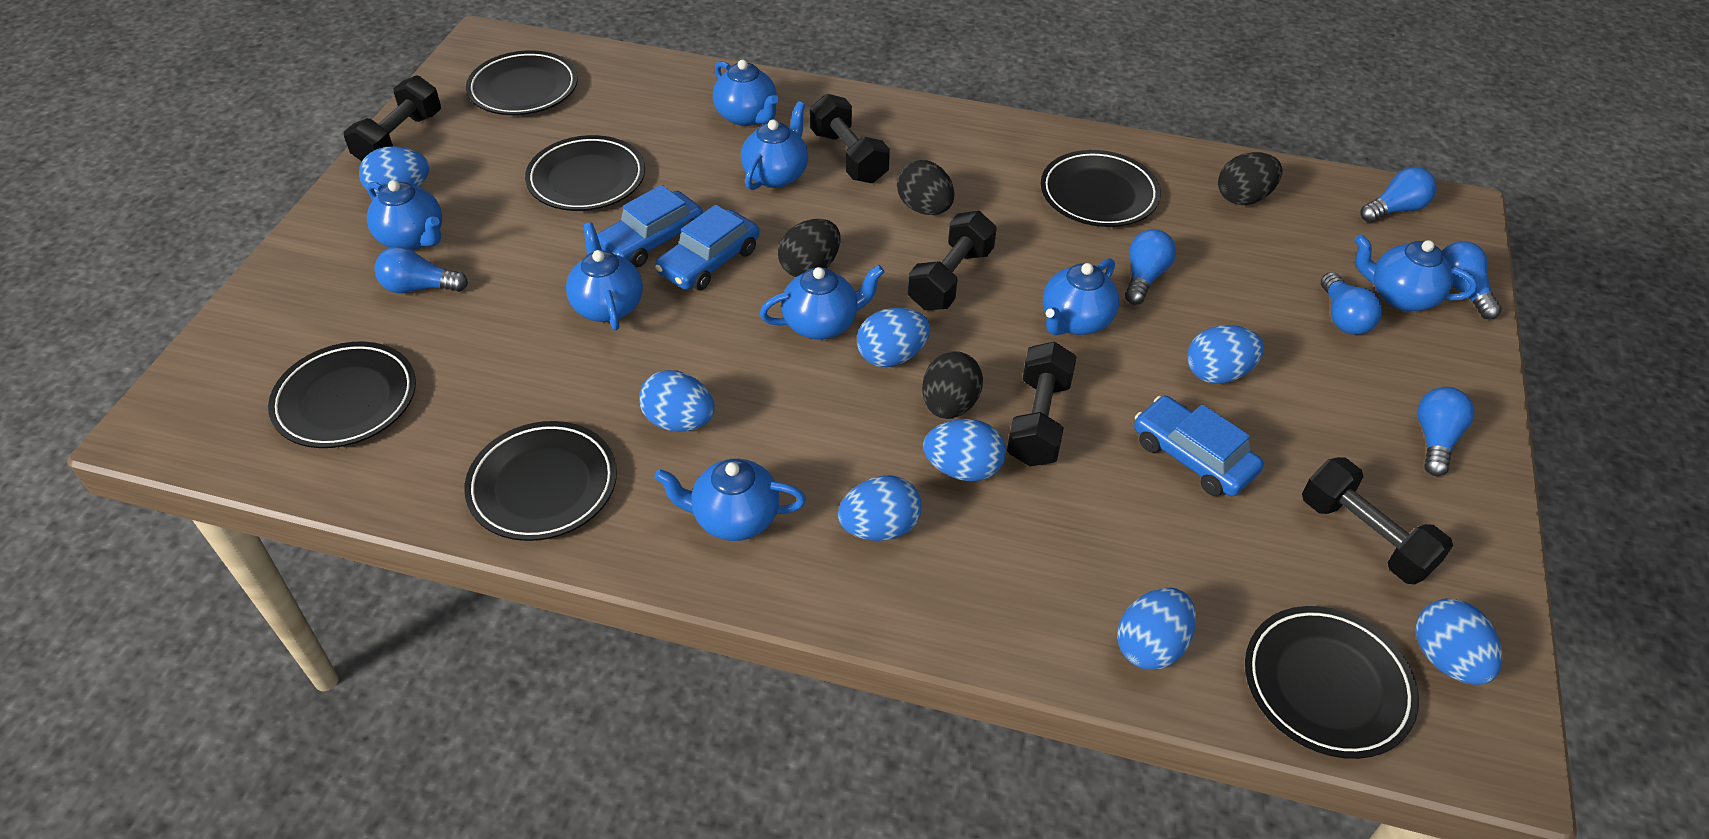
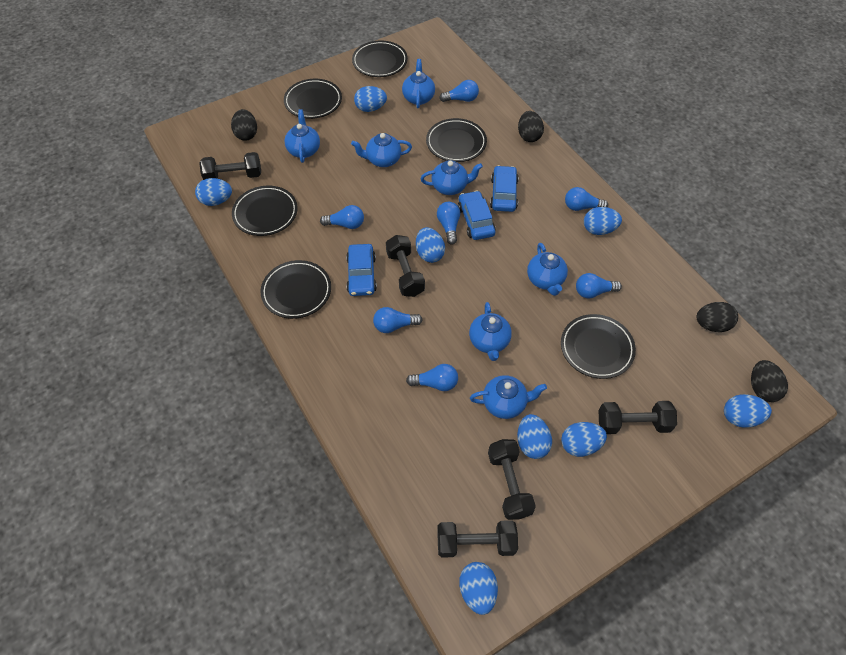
blue light bulb: [374,246,468,293] [1125,229,1176,305] [1321,272,1382,335] [1361,167,1437,222] [1417,387,1474,476] [1442,241,1502,319] = 6 -> [320,205,364,229] [373,307,423,333] [406,364,458,391] [437,202,460,245] [439,80,479,102] [565,187,608,211] [576,273,622,298] = 7
blue teapot: [367,180,442,250] [566,223,643,330] [654,459,806,541] [713,60,779,126] [741,101,808,190] [760,265,885,339] [1043,258,1119,335] [1354,234,1478,311] = 8 -> [284,109,320,163] [351,133,412,167] [402,59,435,108] [420,160,483,195] [469,302,512,361] [470,375,547,419] [527,243,568,296] = 7

